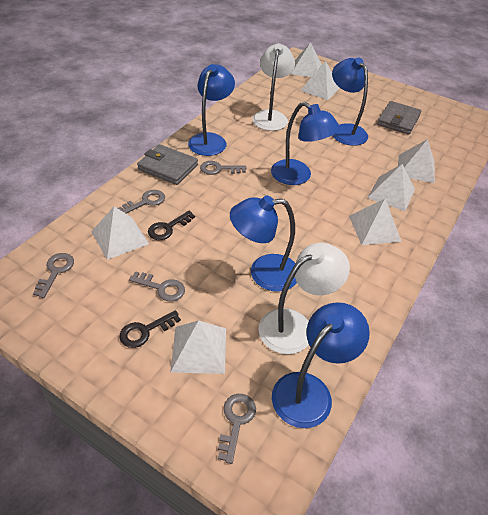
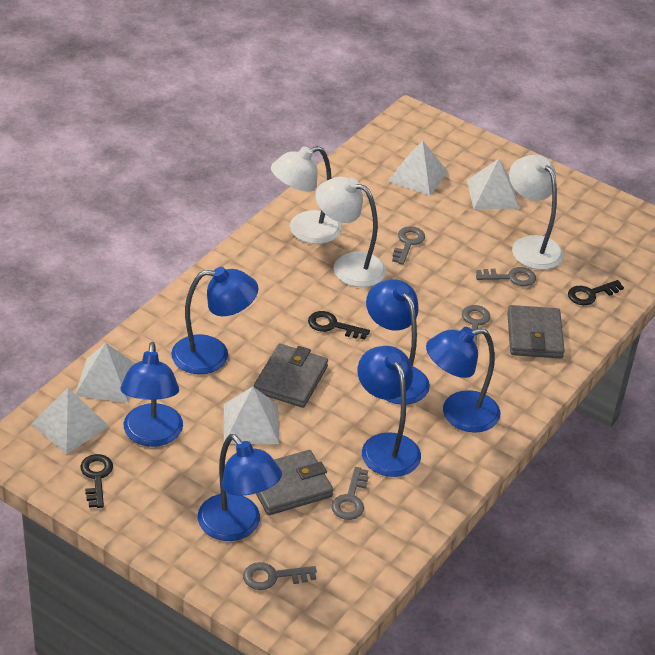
black key: [119,310,181,348] [148,211,195,240] = 2 -> [80,454,113,508] [308,311,370,339] [568,280,624,305] = 3
blue lamp: [188,64,235,156] [230,195,297,292] [271,102,340,185] [272,302,370,428] [332,58,368,146] = 5 -> [121,342,183,447] [171,267,259,374] [198,434,282,541] [358,346,421,477] [366,279,430,404] [426,327,500,433] = 6
grey wallet: [137,144,198,185] [377,101,421,135] = 2 -> [254,343,328,408] [256,450,333,515] [507,305,565,358] = 3
white lamp: [252,43,295,131] [258,243,350,354] = 2 -> [271,146,341,244] [315,177,386,287] [509,155,564,270] = 3
white pyramid: [91,207,149,260] [170,321,226,374] [291,42,322,77] [300,61,340,100] [349,199,402,245] [367,164,415,211] [398,139,435,183] = 7 -> [31,388,110,454] [75,343,135,403] [224,387,279,444] [388,141,448,196] [467,159,520,209] = 5

